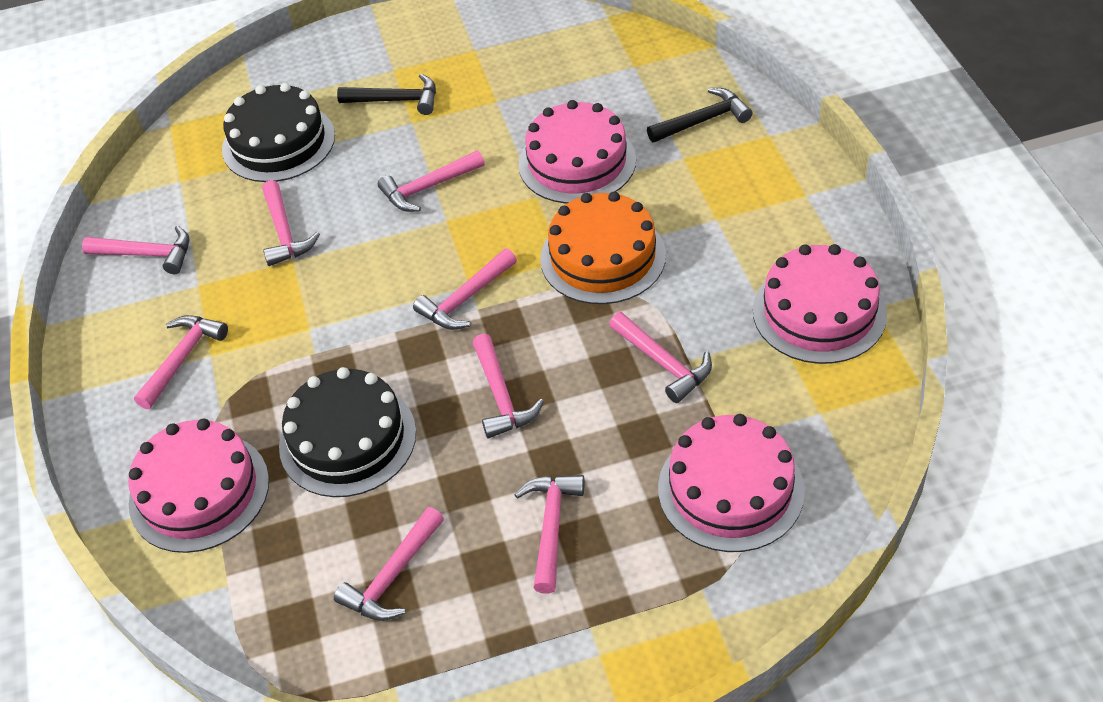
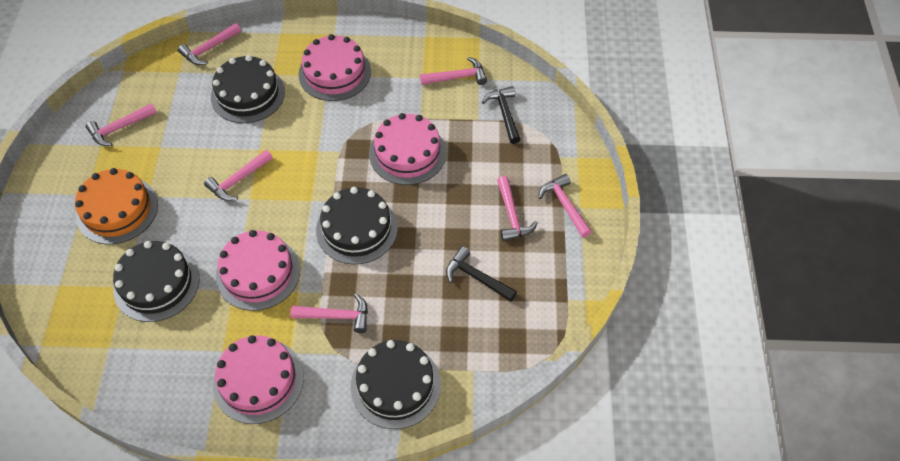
black cake: [222,83,335,182] [279,367,416,497] = 2 -> [113,241,199,322] [211,55,285,123] [316,187,398,264] [351,340,441,429] = 4
pink hammer: [82,225,189,274] [134,315,228,410] [262,180,320,266] [334,507,444,621] [378,150,485,212] [413,248,517,330] [472,334,544,438] [514,475,585,594] [609,312,712,403] = 9 -> [86,103,157,146] [178,23,241,65] [204,150,273,201] [290,294,368,333] [420,57,487,85] [497,176,538,241] [538,174,592,238] = 7

